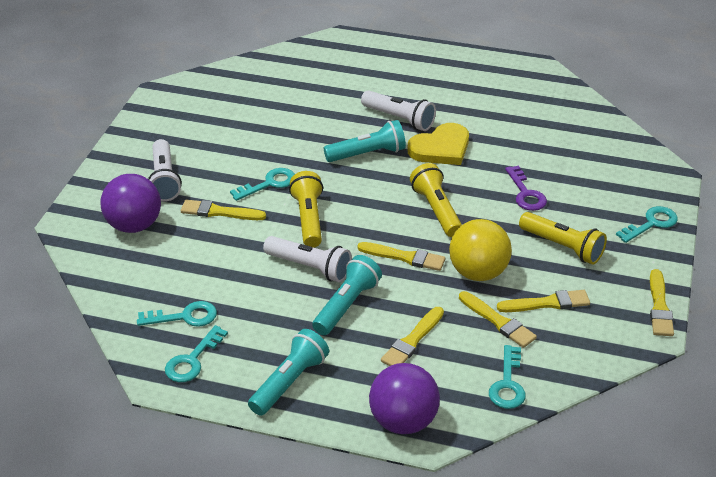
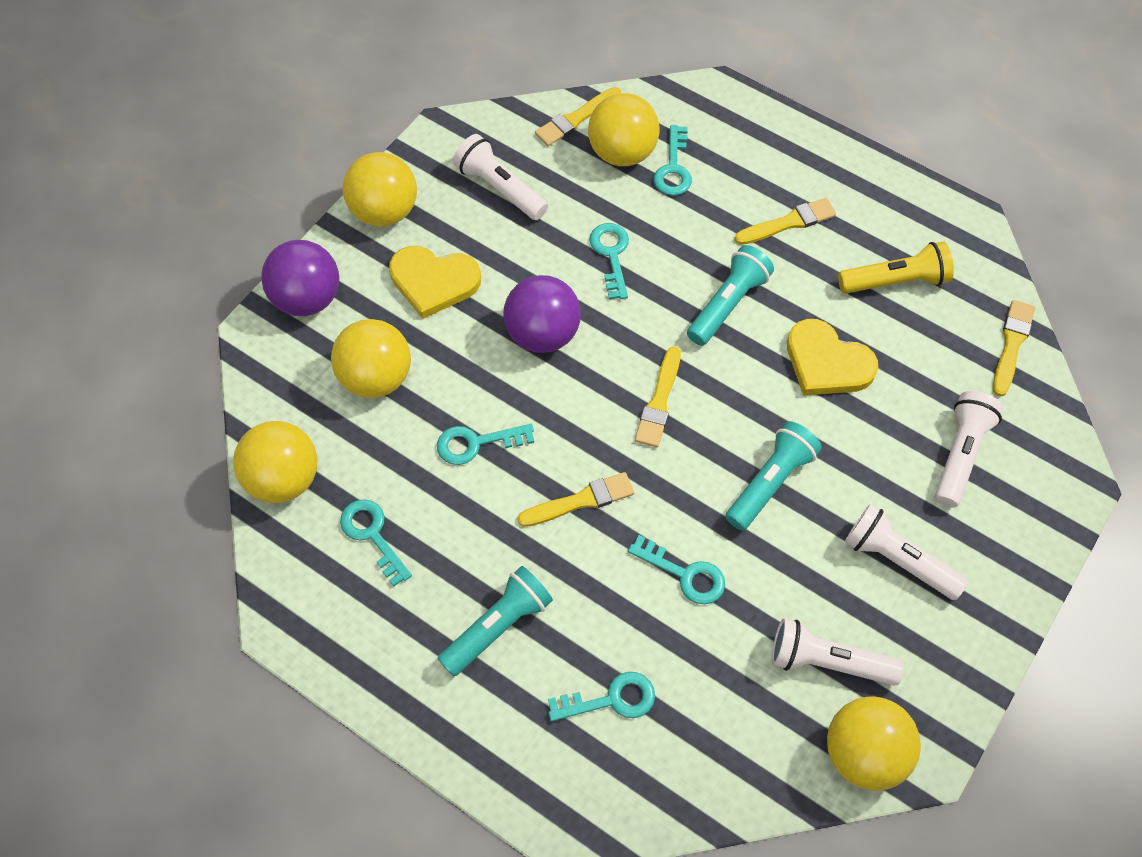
purple key: [505,165,547,211] = 1 -> none = 0
turquoise key: [137,301,217,327] [165,325,228,382] [230,168,295,201] [489,345,526,409] [616,206,678,243] = 5 -> [340,499,412,586] [437,424,534,465] [548,672,655,721] [589,223,629,300] [628,535,725,604] [653,125,692,196] = 6
white flashlight: [148,139,182,202] [263,236,352,283] [361,90,436,131] = 3 -> [453,134,548,220] [771,618,904,686] [845,504,968,600] [935,391,1003,508] = 4
yellow ball: [449,219,512,281] = 1 -> [233,421,318,503] [331,319,411,398] [343,152,417,227] [588,93,659,166] [827,696,921,791] = 5
yellow brush: [181,200,266,220] [358,242,445,271] [381,307,444,366] [459,291,537,348] [497,290,590,312] [650,269,674,336] = 6 -> [517,472,634,527] [535,87,621,146] [635,346,681,447] [734,198,836,245] [993,300,1035,397] = 5
yellow flashlight: [289,171,323,248] [410,163,462,237] [519,212,607,265] = 3 -> [838,241,954,294] = 1
yellow heart: [407,123,469,165] = 1 -> [389,246,481,319] [787,319,878,395] = 2

